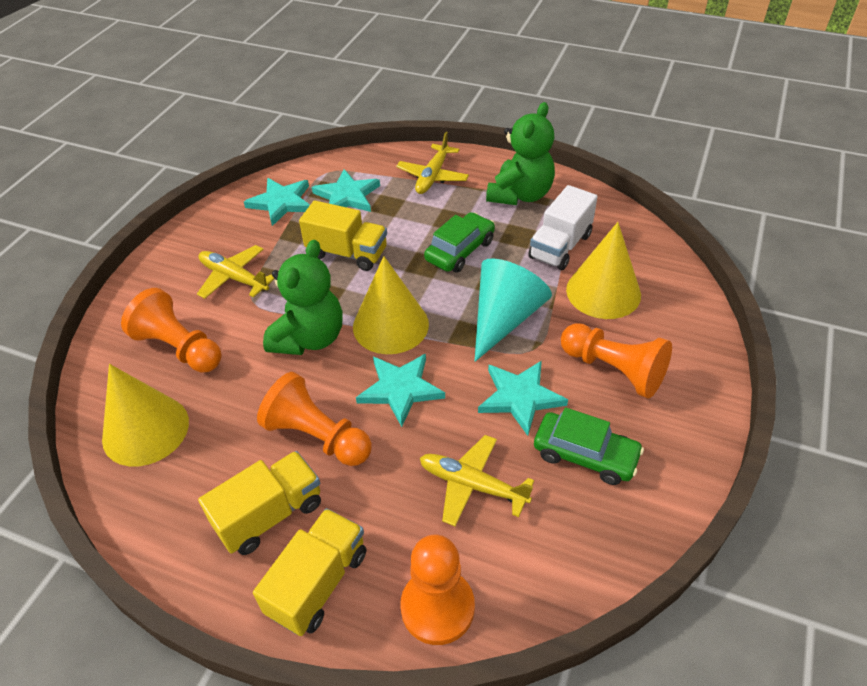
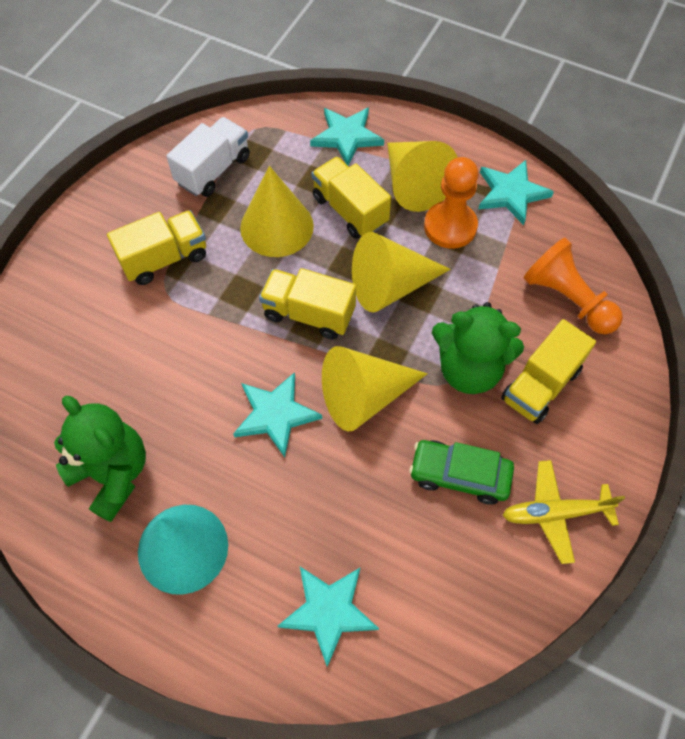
green car: [424,212,495,272] [534,407,644,485] = 2 -> [409,440,514,505] = 1
orange pawn: [121,288,222,373] [257,372,372,466] [400,535,475,645] [561,323,672,399] = 4 -> [424,157,479,249] [523,238,623,334] = 2
yellow cone: [102,364,189,466] [353,256,429,354] [566,222,641,319] = 3 -> [240,166,314,257] [322,346,428,431] [352,232,451,312] [387,141,458,212] = 4
yellow plane: [197,245,275,299] [396,132,469,194] [420,435,534,526] = 3 -> [502,460,625,564] = 1
yellow truck: [198,451,321,555] [253,508,366,636] [299,201,387,271] = 3 -> [107,210,206,285] [259,268,356,339] [311,157,391,239] [501,319,596,424] = 4

